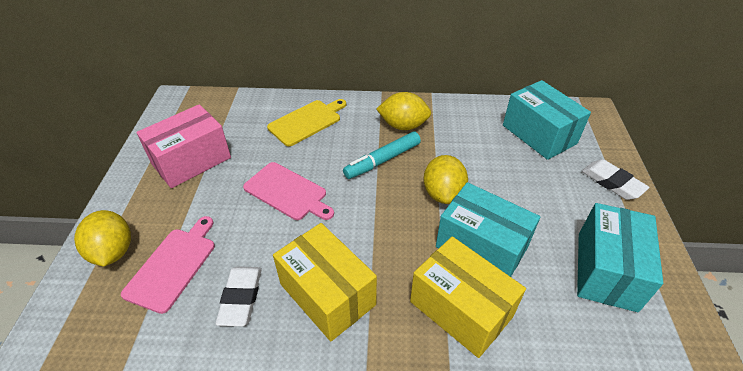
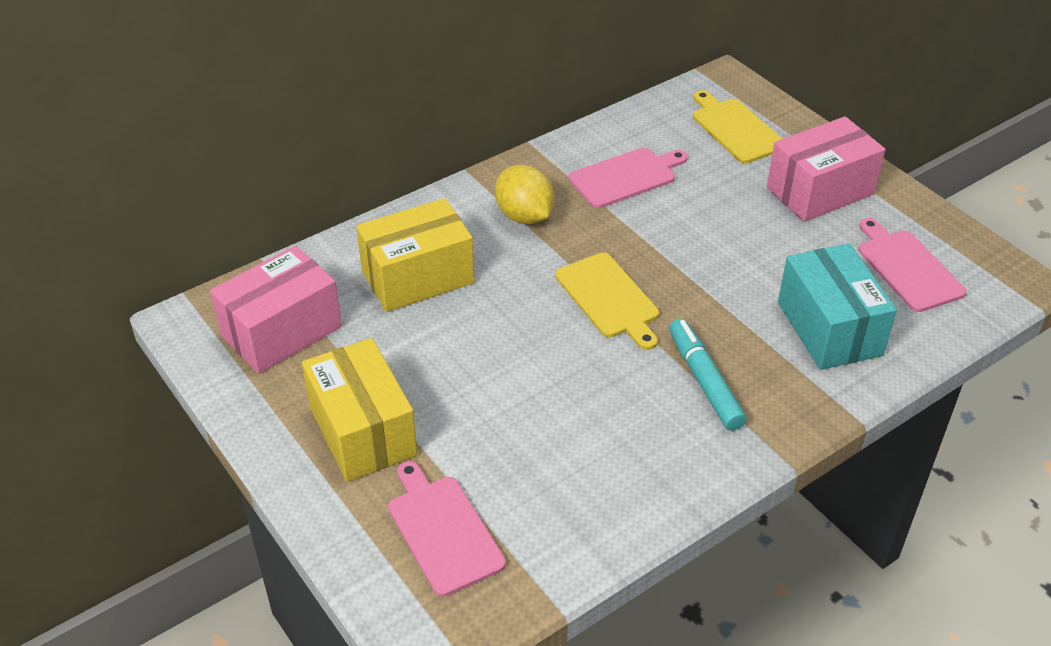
pink box: [136,104,231,188] = 1 -> [210,245,342,374] [767,116,886,222] = 2
pink cutting board: [121,216,215,314] [243,162,334,220] = 2 -> [388,461,506,597] [568,147,688,208] [858,218,967,312] = 3
turquoise box: [436,182,540,277] [503,80,591,160] [577,203,663,312] = 3 -> [778,244,897,370] = 1
white eraser: [216,266,262,326] [582,159,650,200] = 2 -> none = 0
yellow cutting board: [267,99,346,147] = 1 -> [555,253,659,350] [693,90,782,163] = 2
yellow lemon: [74,210,131,267] [376,92,431,130] [423,155,468,204] = 3 -> [495,165,554,224] = 1

